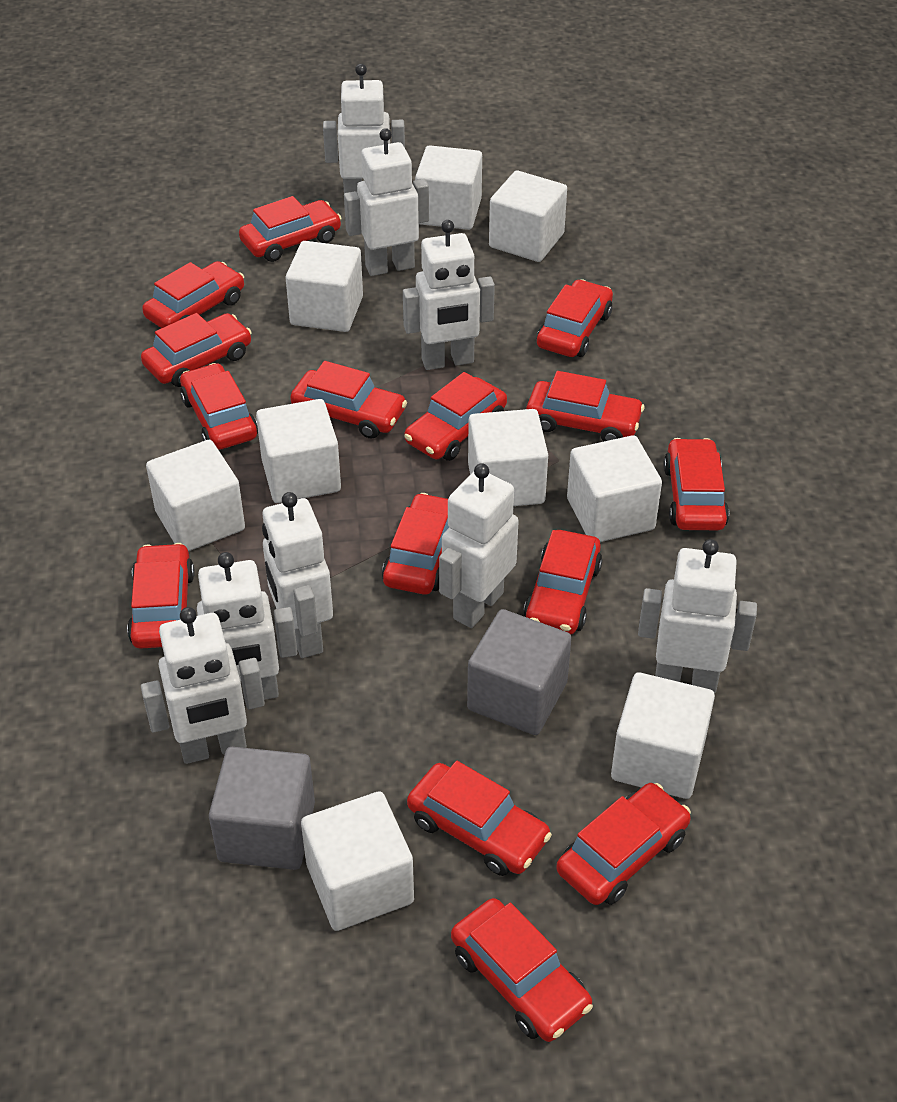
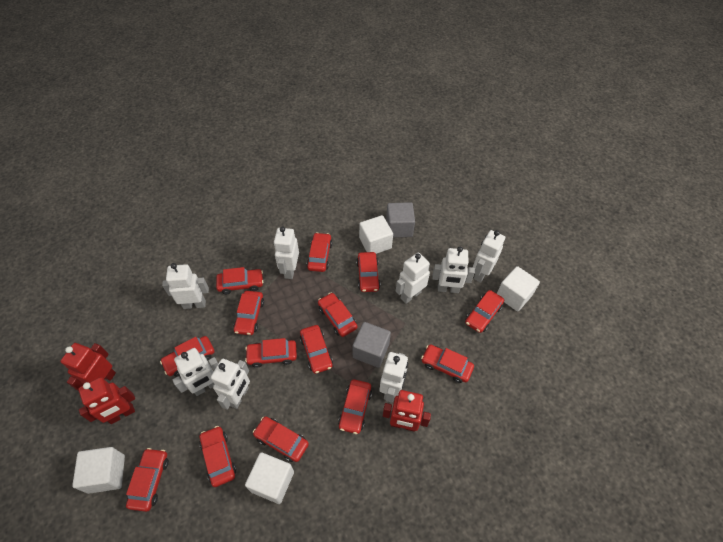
red car: [127,543,195,649] [141,313,252,387] [142,261,244,328] [180,363,258,450] [239,196,342,262] [290,361,407,439] [382,493,449,595] [404,372,507,461] [407,761,552,876] [451,898,593,1042] [523,530,602,634] [526,371,645,441] [537,279,613,357] [556,783,691,905] [663,438,729,530] = 15 -> [126,448,169,512] [160,336,214,377] [199,426,236,487] [216,267,263,294] [233,291,264,335] [245,338,297,368] [253,416,309,462] [300,325,333,374] [307,232,332,272] [318,293,357,337] [338,379,372,434] [356,252,380,292] [421,344,474,383] [465,290,504,333] = 14
red robot: none = 0 -> [60,343,116,391] [78,377,135,424] [383,390,431,432] = 3
white cube: [146,440,245,551] [256,399,341,503] [286,241,363,332] [301,791,414,931] [415,145,482,230] [468,409,548,506] [489,171,567,262] [567,435,662,542] [611,672,715,799] = 9 -> [72,447,125,494] [245,452,294,504] [359,215,393,254] [497,266,540,312] = 4

